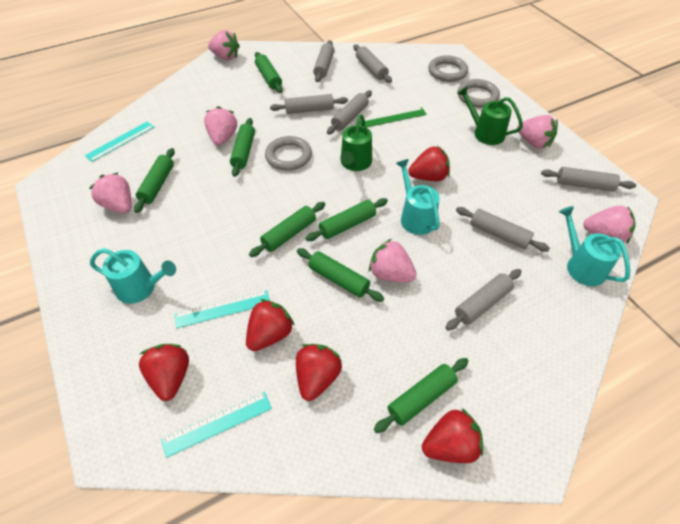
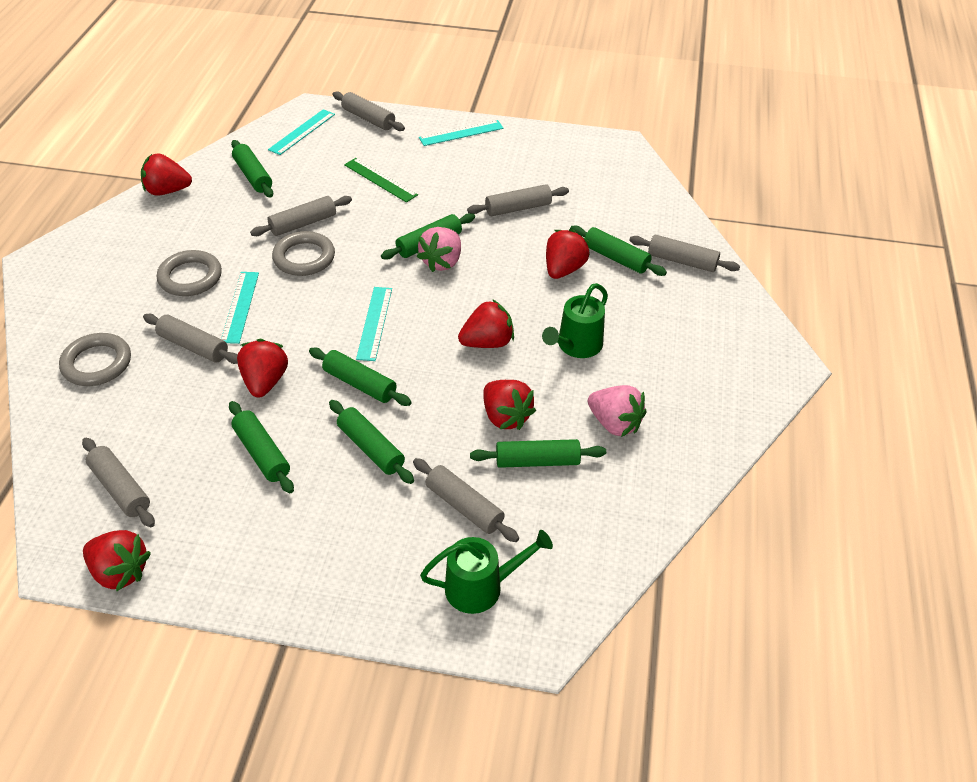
pink strawberry: [89,172,132,213] [204,106,237,146] [208,30,240,60] [369,239,417,282] [517,115,558,149] [583,206,635,243] = 6 -> [417,227,461,272] [588,385,646,437] = 2
red strawberry: [139,344,189,401] [246,299,295,351] [296,344,342,401] [409,146,450,181] [422,408,483,463] = 5 -> [83,530,151,592] [141,153,192,196] [237,339,288,398] [458,299,514,348] [483,380,536,430] [546,229,590,279] = 6
turquoise ruler: [85,122,154,162] [161,392,272,458] [174,290,270,328] = 3 -> [221,272,259,344] [268,109,335,155] [356,287,392,361] [419,120,504,146] = 4
turquoise watering can: [90,248,176,304] [396,159,440,235] [559,206,630,286] = 3 -> none = 0

